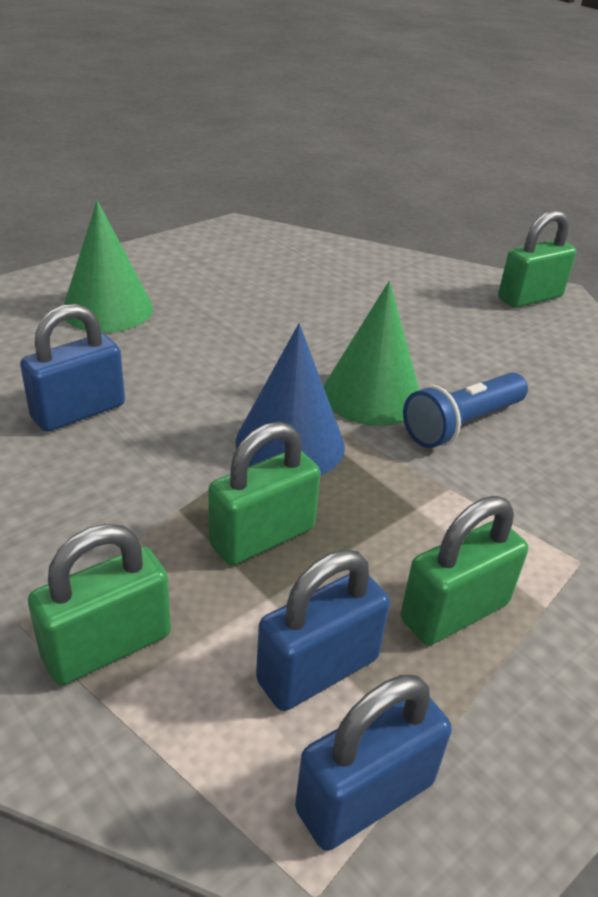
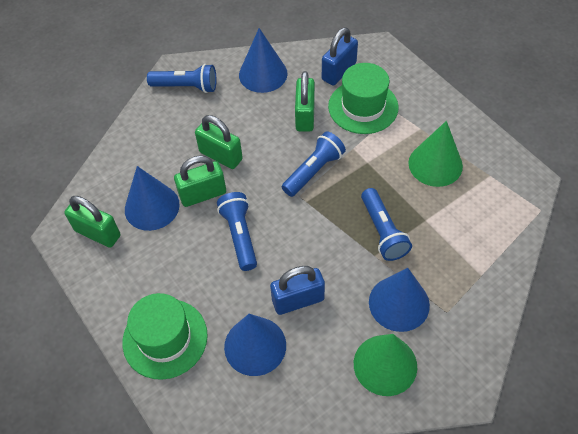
blue cone: [235,323,345,476] = 1 -> [125,166,180,231] [224,314,286,376] [239,28,288,93] [369,268,430,332] = 4
blue flashlight: [403,372,528,448] = 1 -> [147,64,217,93] [217,192,257,271] [282,131,346,197] [361,188,412,261] = 4
blue padlock: [20,304,125,432] [256,550,390,711] [295,675,452,851] = 3 -> [270,266,325,315] [322,27,358,85] = 2
green hat: none = 0 -> [122,293,208,380] [328,63,399,134] = 2

